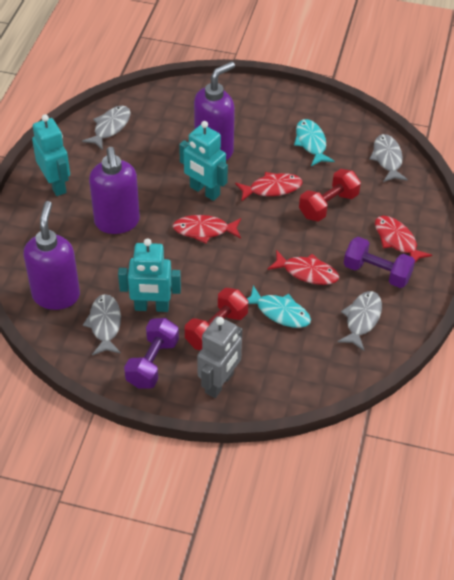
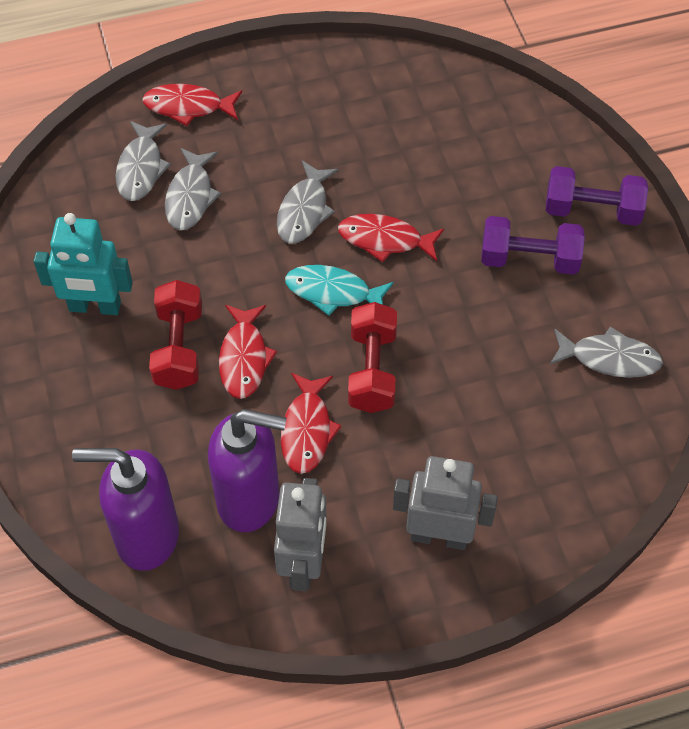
grey robot: [197,316,242,398] = 1 -> [274,478,327,591] [393,456,498,550] = 2
purple soap dispenser: [24,201,80,310] [89,147,140,234] [194,61,235,160] = 3 -> [72,448,179,571] [208,409,287,532] = 2
turquoise fish: [247,285,311,328] [294,119,335,166] = 2 -> [285,265,394,316] = 1
turquoise robot: [32,114,70,196] [118,238,181,312] [179,121,228,201] = 3 -> [34,213,133,315] = 1

